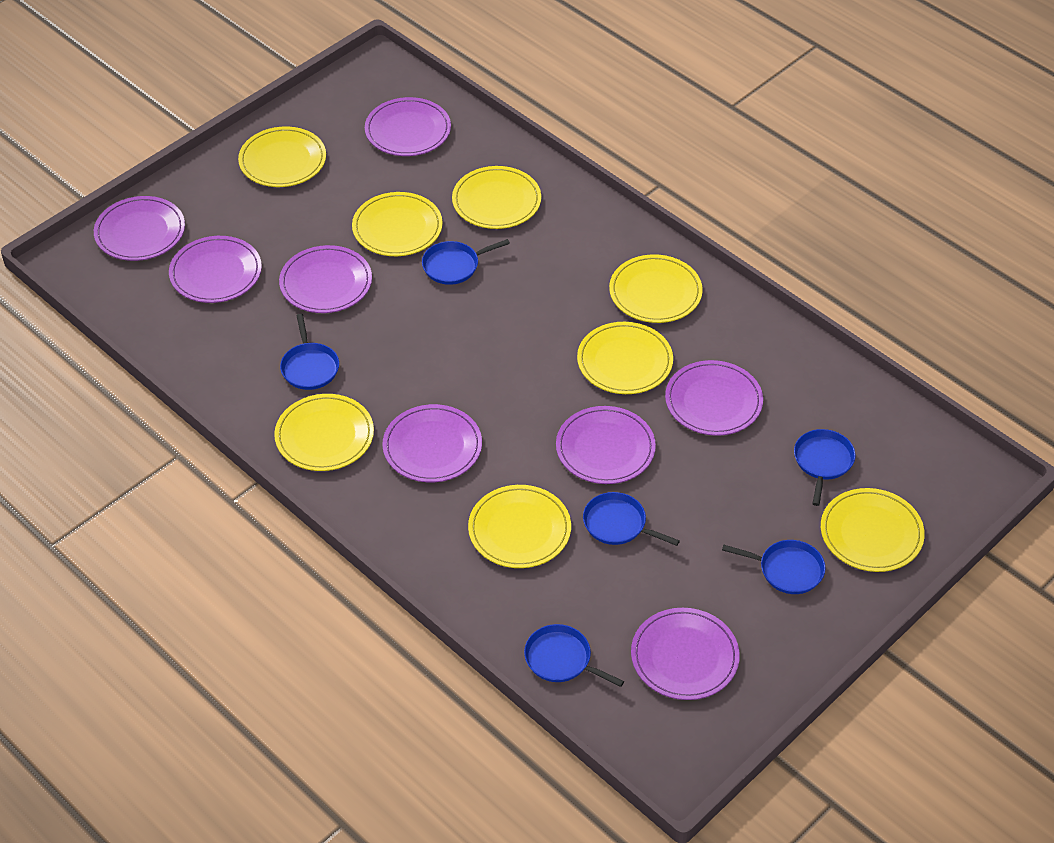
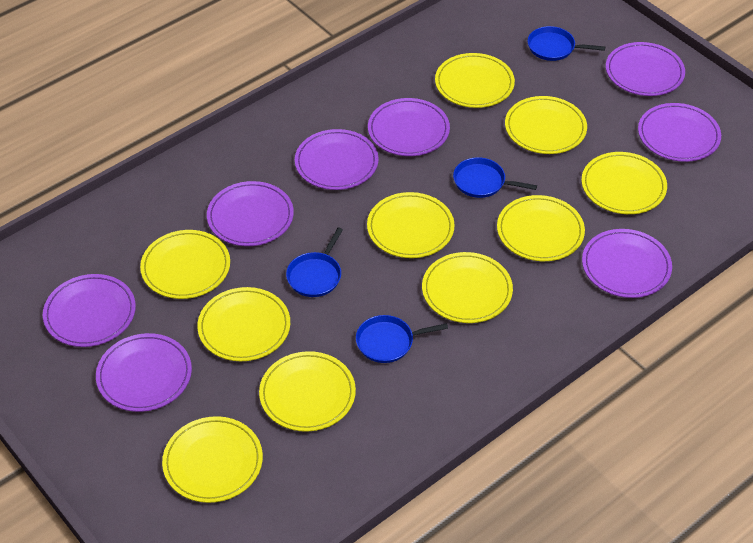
blue pan: [280,314,339,390] [422,239,510,285] [524,624,624,687] [583,492,680,546] [722,540,826,594] [794,429,856,506] = 6 -> [286,228,343,297] [356,315,448,363] [453,157,537,198] [528,26,605,61] = 4
yellow plate: [238,127,326,187] [274,394,374,471] [352,192,443,256] [452,166,541,229] [468,485,571,568] [577,322,673,394] [609,254,703,323] [821,488,925,572] = 8 -> [140,230,230,299] [162,416,263,503] [197,287,290,361] [259,351,356,432] [367,192,455,258] [422,252,513,323] [435,53,515,108] [497,195,585,261] [505,96,587,154] [581,152,667,214] = 10

